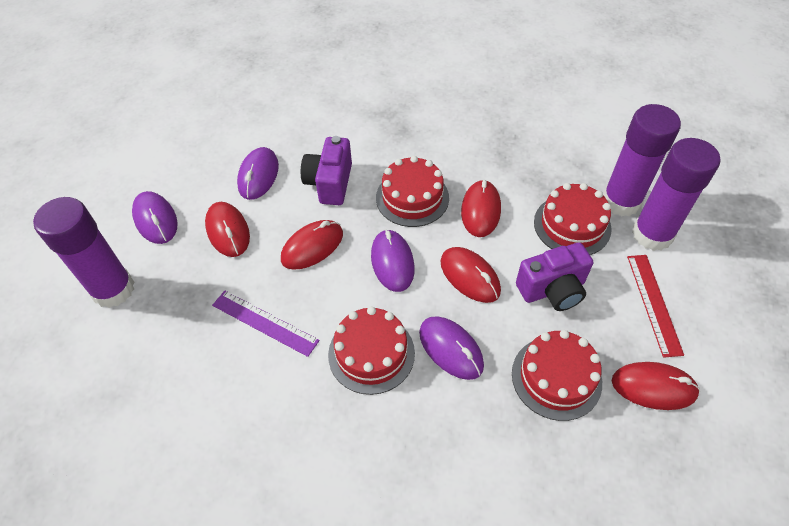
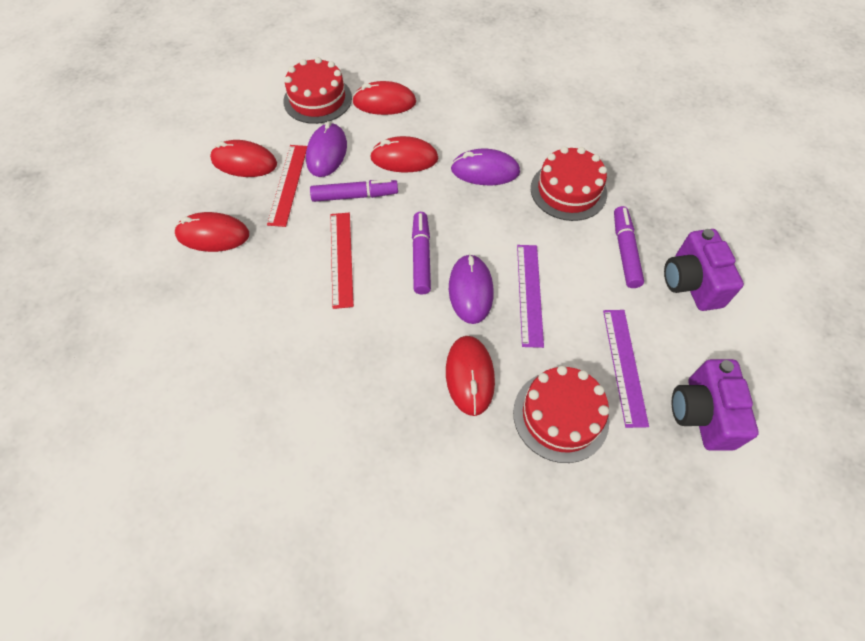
purple glue stick: [33,197,134,308] [603,104,681,216] [632,138,720,251] = 3 -> none = 0
purple marker: none = 0 -> [310,179,398,202] [412,212,431,295] [614,206,644,288] = 3
purple mouse: [132,191,178,244] [237,147,279,200] [371,229,415,292] [419,316,484,380] = 4 -> [306,121,347,177] [449,254,494,324] [451,149,520,185] = 3
purple ruler: [212,291,320,357] = 1 -> [517,245,544,348] [603,310,649,428] = 2
red cake: [328,306,415,395] [376,156,449,227] [512,330,602,421] [534,183,612,255] = 4 -> [283,57,352,124] [513,366,609,463] [531,146,607,221] = 3
red ruler: [627,255,684,358] = 1 -> [267,145,307,227] [331,213,354,309] = 2

